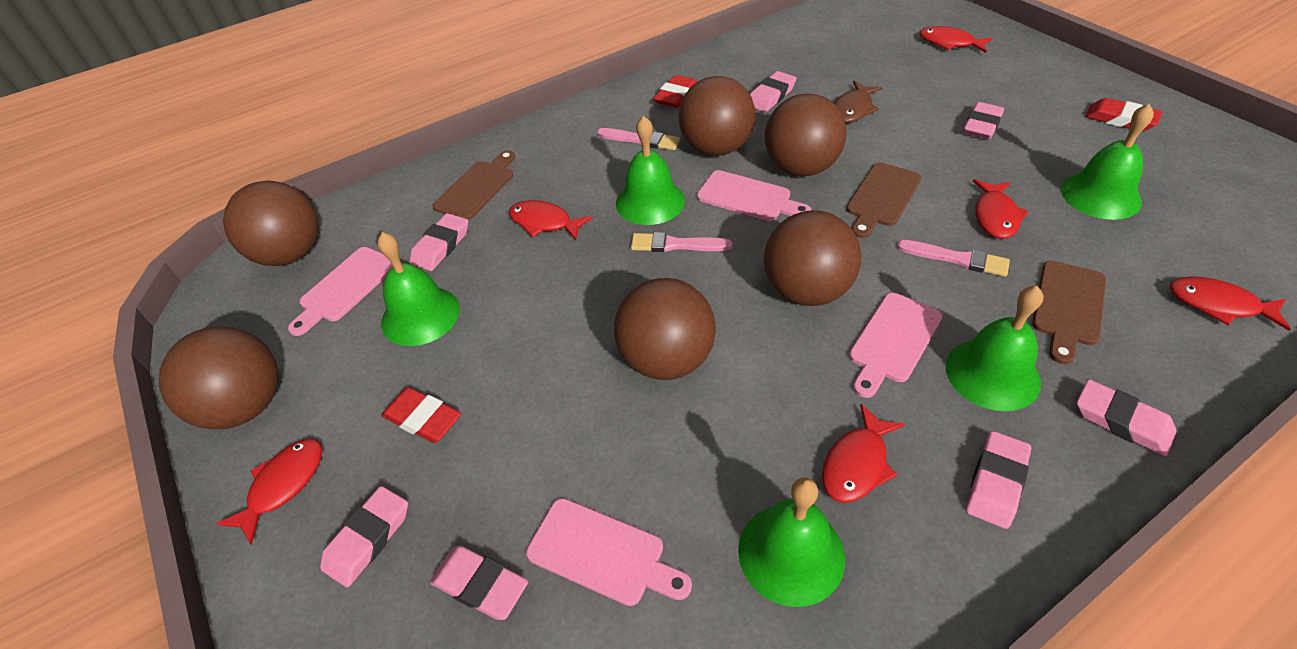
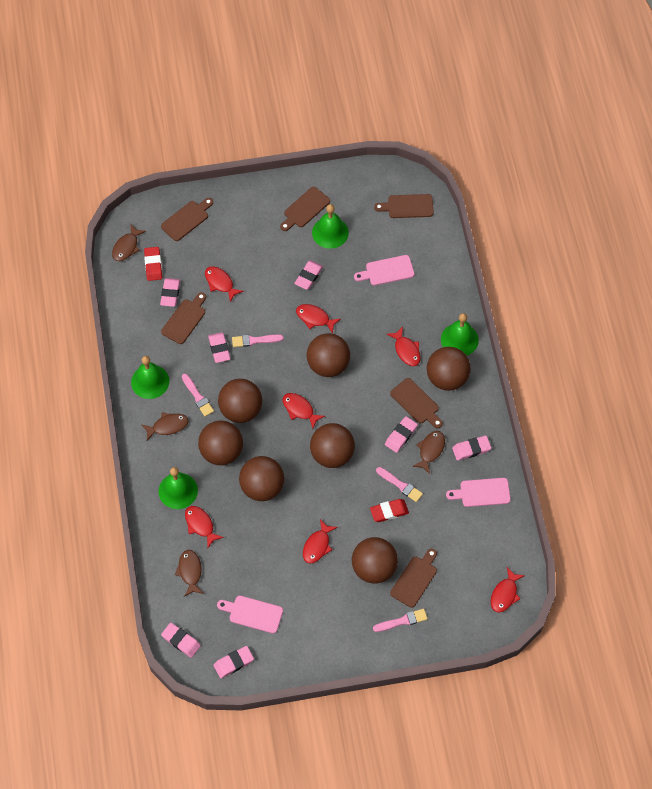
brown ball: [159,326,279,429] [223,181,319,266] [614,278,716,380] [678,76,755,156] [764,210,861,306] [765,93,846,176] = 6 -> [198,421,243,465] [218,379,262,423] [239,456,284,501] [307,333,350,377] [310,423,355,468] [352,537,398,584] [427,347,471,391] = 7
brown cutting board: [432,150,515,220] [846,162,921,238] [1032,261,1106,364] = 3 -> [161,198,213,241] [161,292,206,344] [280,187,330,231] [374,194,434,218] [390,378,443,428] [390,548,437,608] = 6
brown fish: [834,81,882,123] = 1 -> [112,224,146,261] [141,413,189,441] [175,550,204,597] [412,431,445,474] = 4
green bell: [377,232,460,346] [616,116,685,225] [738,478,845,607] [946,286,1043,411] [1061,103,1154,220] = 5 -> [131,356,169,399] [159,467,198,509] [312,204,349,249] [441,313,479,356] = 4
pink brush: [597,128,680,150] [631,232,732,252] [897,240,1010,277] = 3 -> [182,374,214,417] [232,334,284,347] [373,609,428,632] [376,467,423,502] = 4
pink cutting board: [288,247,393,336] [526,498,692,606] [697,170,812,221] [849,293,942,398] = 4 -> [217,595,283,634] [354,255,414,286] [446,478,511,507] = 3
red eraser: [381,387,461,443] [653,75,697,108] [1085,98,1162,131] = 3 -> [144,247,162,281] [370,499,409,522] = 2
red fish: [216,439,322,545] [509,200,592,240] [822,404,905,503] [919,26,992,53] [973,179,1029,239] [1170,276,1291,331] = 6 -> [185,506,224,548] [205,267,244,302] [283,393,325,429] [296,304,341,334] [303,519,338,564] [387,327,421,366] [491,567,525,612] = 7

